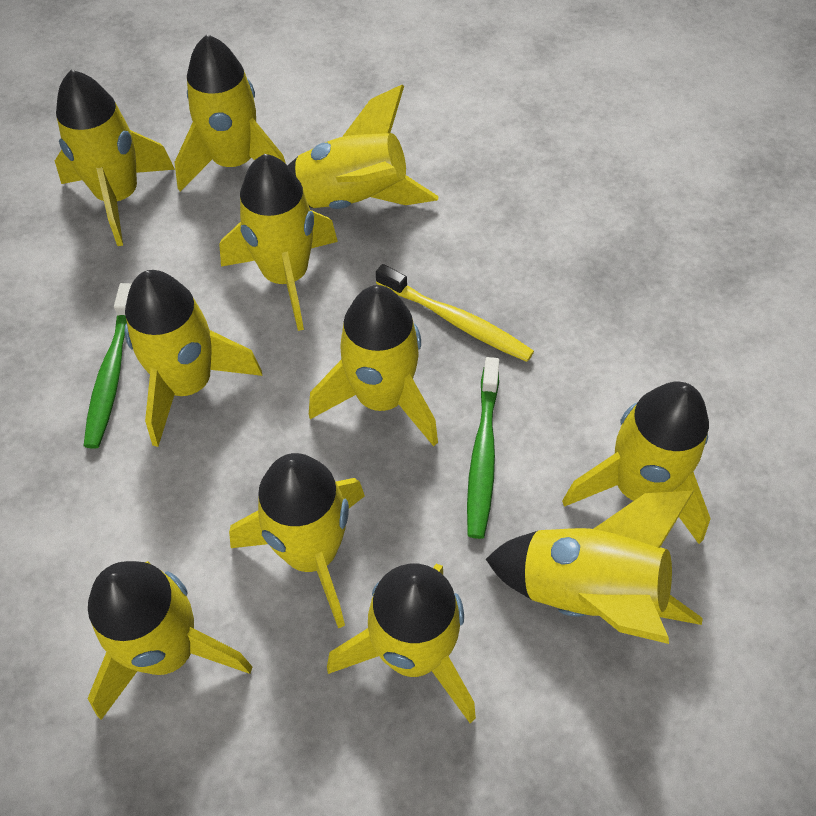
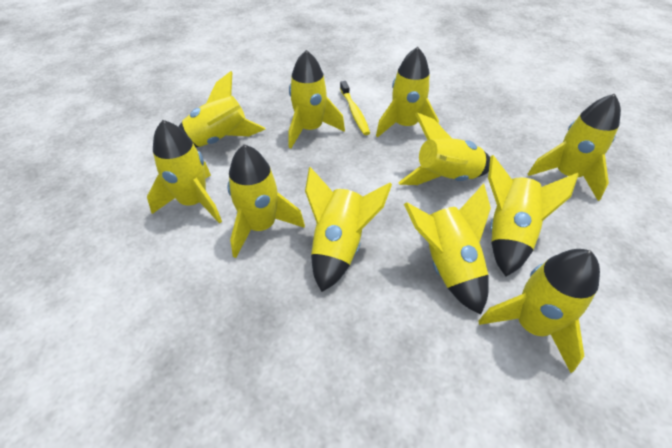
green toothbrush: [84,283,132,449] [467,357,500,539] = 2 -> none = 0

